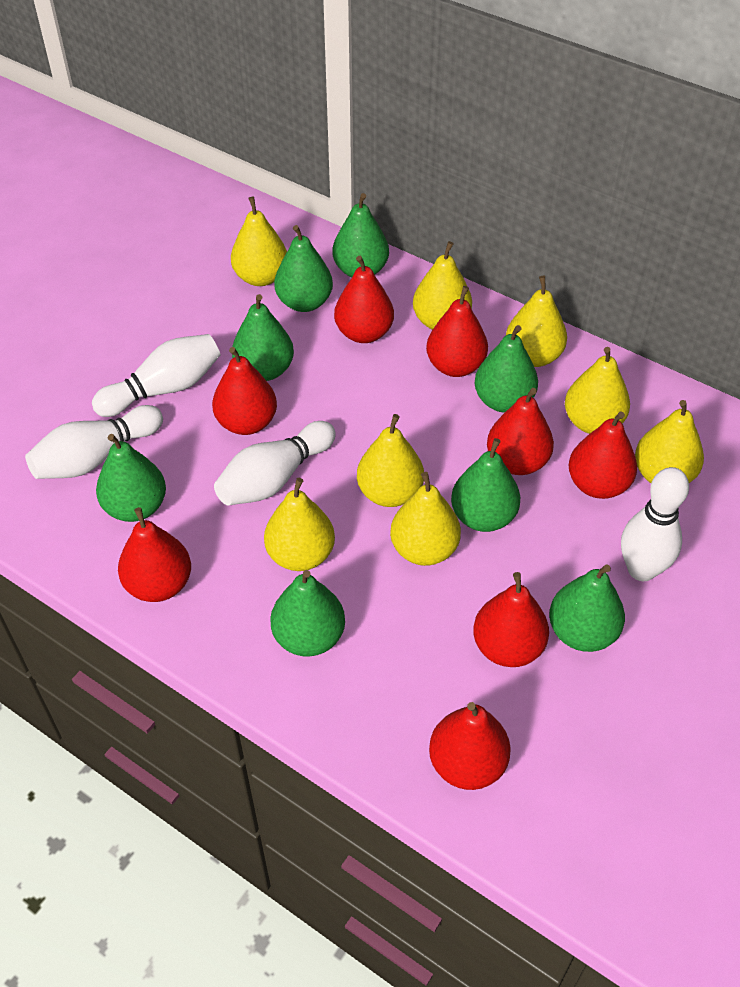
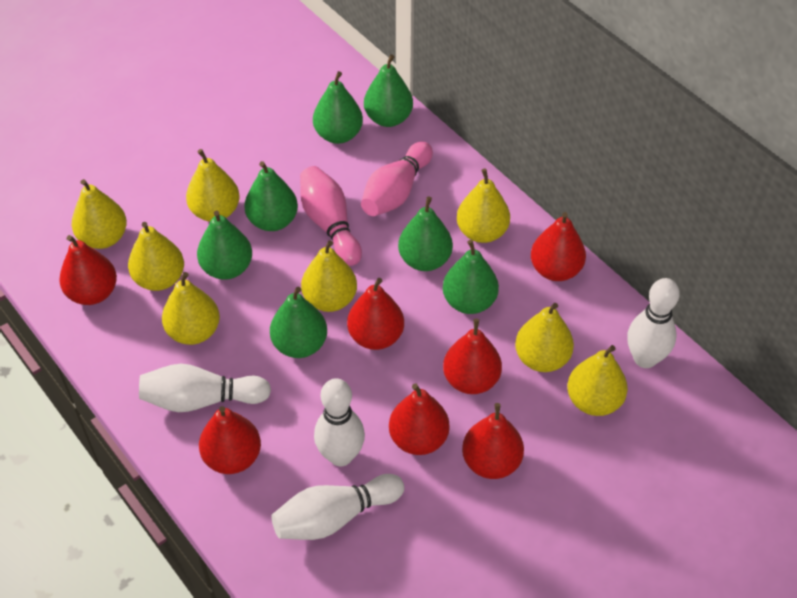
green pear: [96,434,166,522] [232,294,294,381] [270,570,345,656] [274,225,333,312] [332,193,389,277] [451,438,520,532] [475,325,538,413] [549,565,625,652] = 8 -> [197,210,252,280] [244,161,298,231] [270,287,327,358] [313,71,363,144] [364,54,413,127] [398,196,453,271] [443,240,499,314] = 7
pink bowling pin: none = 0 -> [300,166,362,266] [361,142,433,216] = 2
red pear: [118,507,191,602] [212,347,277,435] [334,256,394,343] [426,286,488,377] [429,702,511,790] [473,572,549,667] [487,388,554,475] [569,411,637,499] = 8 -> [59,235,117,305] [199,406,261,474] [347,278,404,350] [389,383,449,455] [443,319,502,394] [462,403,524,479] [531,212,586,281] = 7

